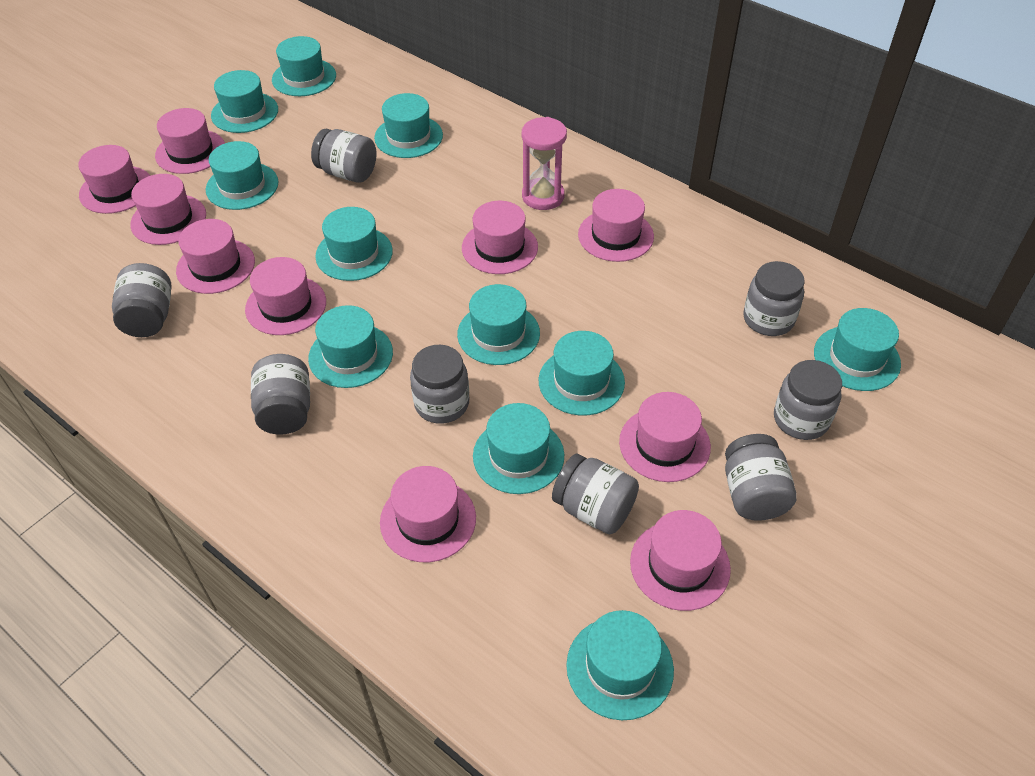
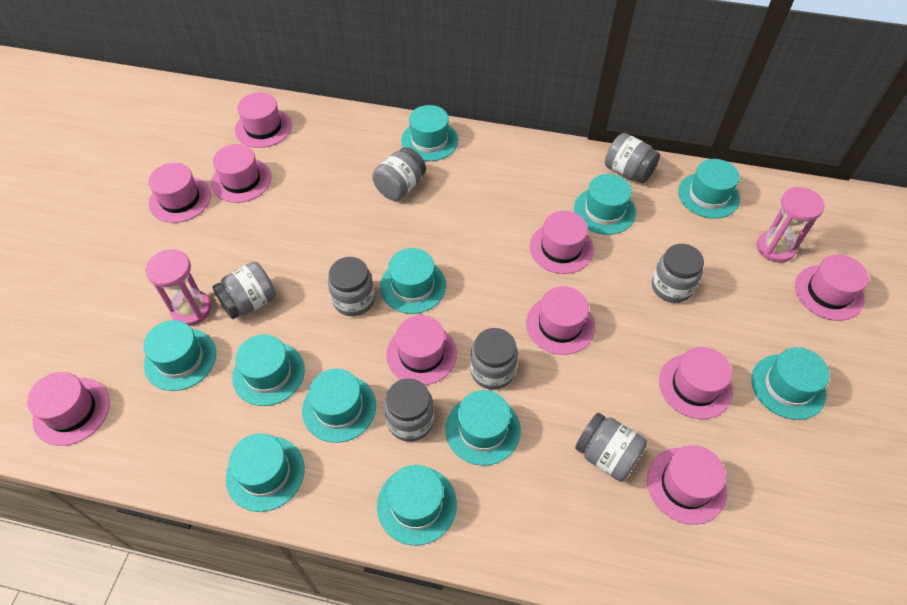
pink hourglass: [522,117,567,210] = 1 -> [145,249,211,326] [757,187,825,263] = 2

